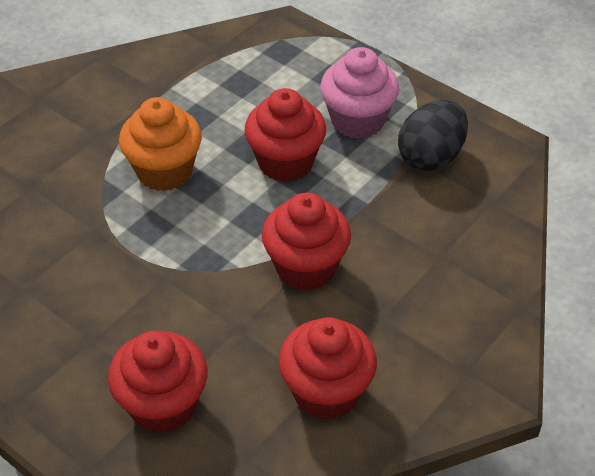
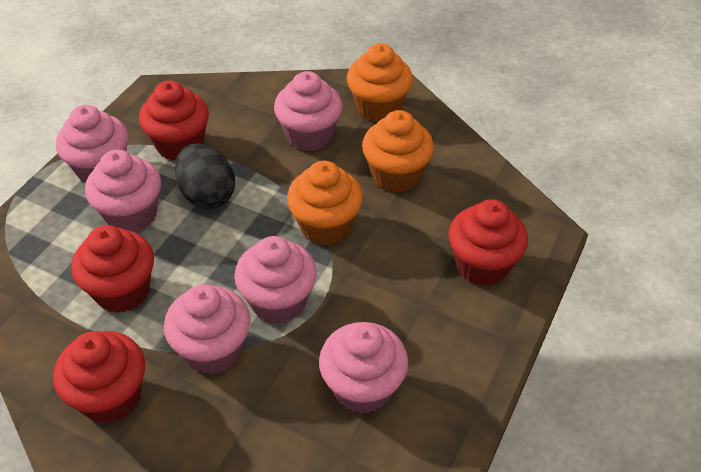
orange cupcake: [119,97,202,191] = 1 -> [287,161,363,245] [347,44,413,122] [362,110,434,192] = 3
pink cupcake: [320,47,399,139] = 1 -> [56,105,129,184] [85,150,161,232] [164,284,251,374] [234,236,317,324] [274,71,342,151] [319,322,408,414] = 6

